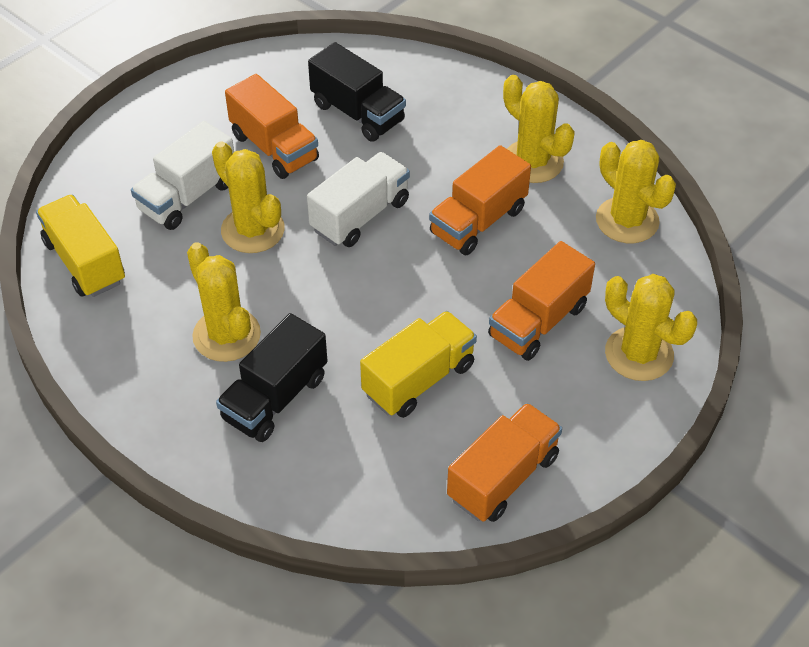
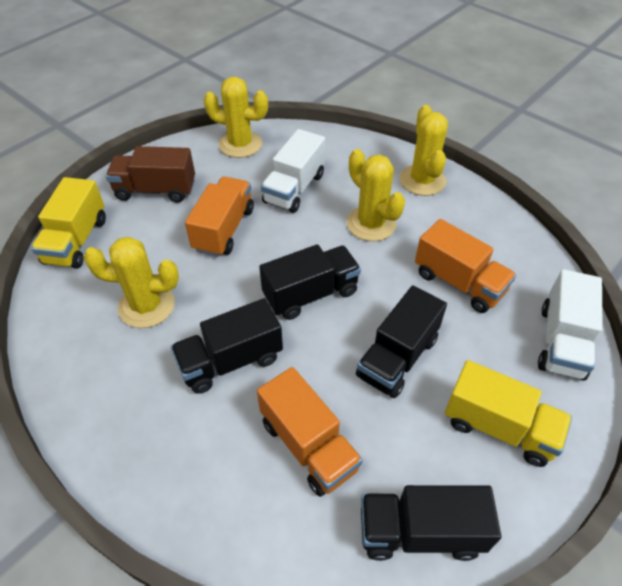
black truck: [216,313,327,442] [308,42,406,142] = 2 -> [171,298,283,394] [259,244,361,320] [356,285,447,398] [361,485,501,561] = 4
brown truck: none = 0 -> [106,146,195,203] = 1
orange truck: [225,74,319,179] [429,145,531,255] [447,403,562,522] [488,241,595,361] = 4 -> [185,176,254,257] [257,367,363,497] [415,219,516,313] = 3
yellow cactus: [187,242,261,362] [212,141,285,253] [503,75,575,183] [596,140,676,243] [605,274,697,381] = 5 -> [84,237,179,328] [204,77,268,158] [347,149,405,241] [400,105,448,196] = 4

